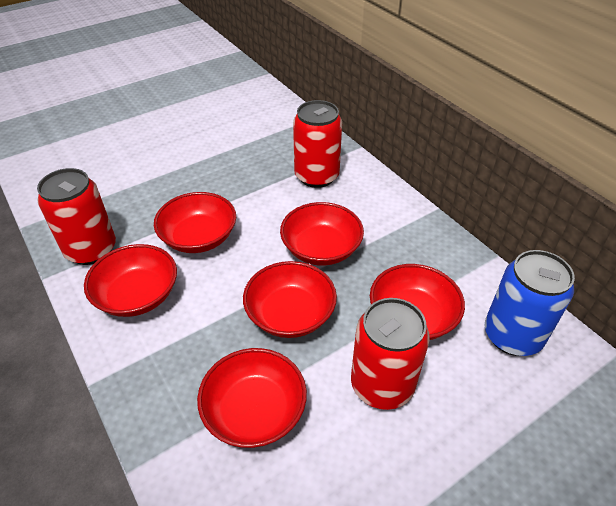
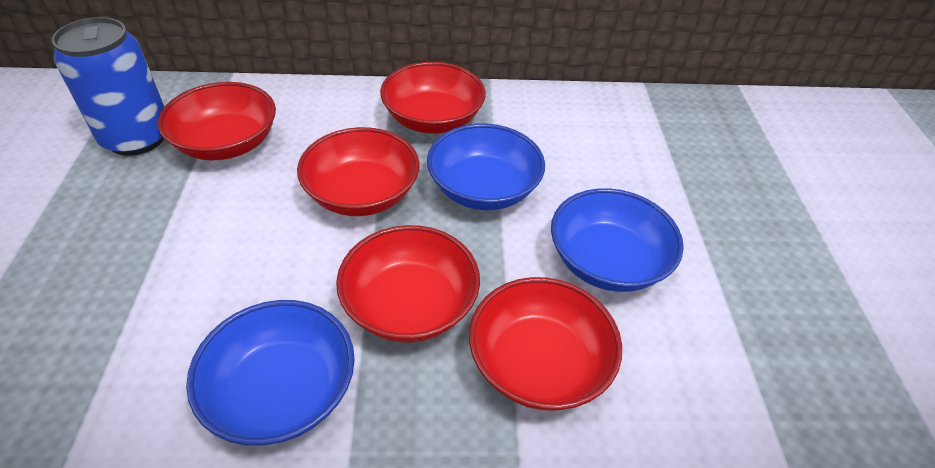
blue bowl: none = 0 -> [186,300,355,445] [427,124,545,210] [551,188,684,292] = 3
red bowl: [84,244,177,317] [154,192,236,253] [197,348,307,448] [243,261,337,338] [280,202,364,266] [370,264,465,340] = 6 -> [158,82,276,161] [297,127,420,216] [336,225,480,342] [380,62,486,134] [469,277,622,410] = 5
red can: [37,168,116,265] [293,100,342,188] [351,298,430,410] = 3 -> none = 0

